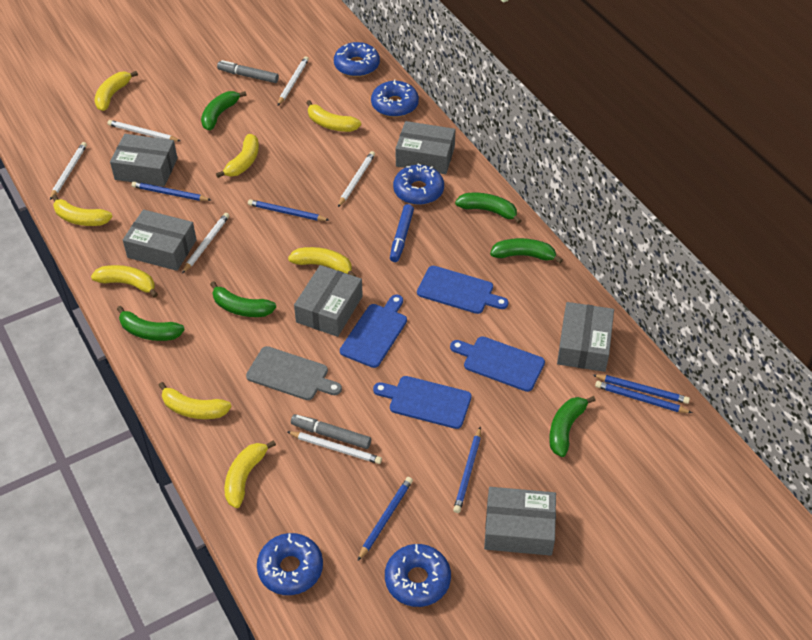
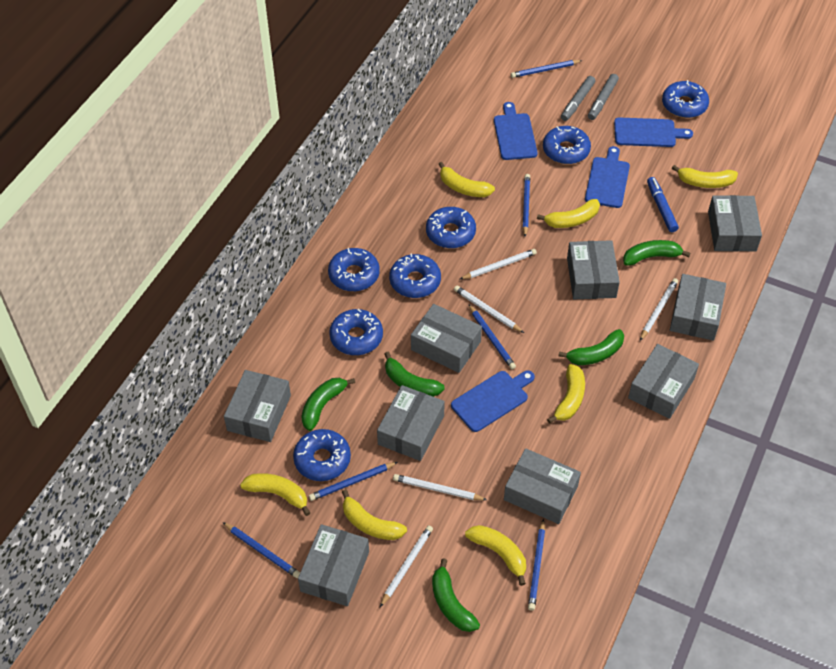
blue donut: [257,533,323,595] [334,42,380,77] [371,79,419,117] [385,544,451,607] [393,164,444,205] = 5 -> [293,429,351,481] [328,248,380,291] [329,309,383,355] [389,253,441,298] [426,207,476,248] [543,126,591,164] [662,80,709,118] = 7
green banana: [117,306,185,341] [201,91,247,130] [210,281,276,317] [455,193,521,224] [490,238,563,264] [549,396,596,457] = 6 -> [301,378,355,431] [384,352,445,397] [432,558,480,632] [558,329,624,365] [623,240,690,266] = 5
grey box: [110,134,178,187] [123,209,197,271] [294,265,363,337] [396,121,455,174] [484,487,556,556] [557,302,614,372] = 6 -> [224,370,291,442] [298,524,369,606] [377,385,445,461] [411,304,482,373] [504,448,581,524] [567,240,620,299] [628,344,699,419] [670,274,726,341] [708,195,762,251] = 9
grey cutting board: [246,346,342,400] = 1 -> none = 0
white pencil: [50,142,87,200] [108,120,180,141] [182,213,229,274] [278,56,309,105] [287,431,382,464] [338,151,375,207] = 6 -> [380,525,433,607] [393,474,487,500] [454,286,524,333] [460,249,537,279] [640,278,678,341] = 5
yellow banana: [52,195,113,226] [91,265,158,298] [94,71,138,111] [158,382,232,419] [216,134,259,178] [225,440,276,508] [288,247,356,277] [306,100,361,132] = 8 -> [240,473,310,516] [342,489,407,540] [439,162,495,197] [465,525,526,586] [537,199,600,228] [547,364,585,424] [672,165,738,188] = 7

